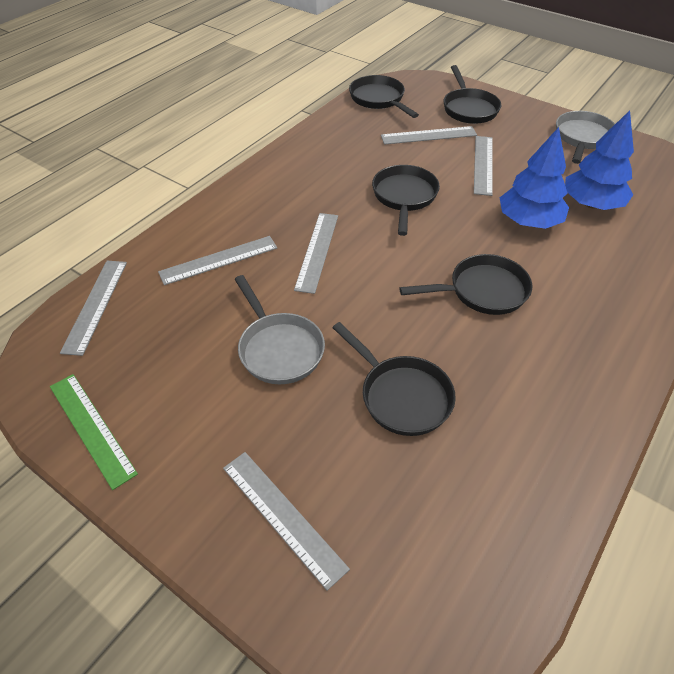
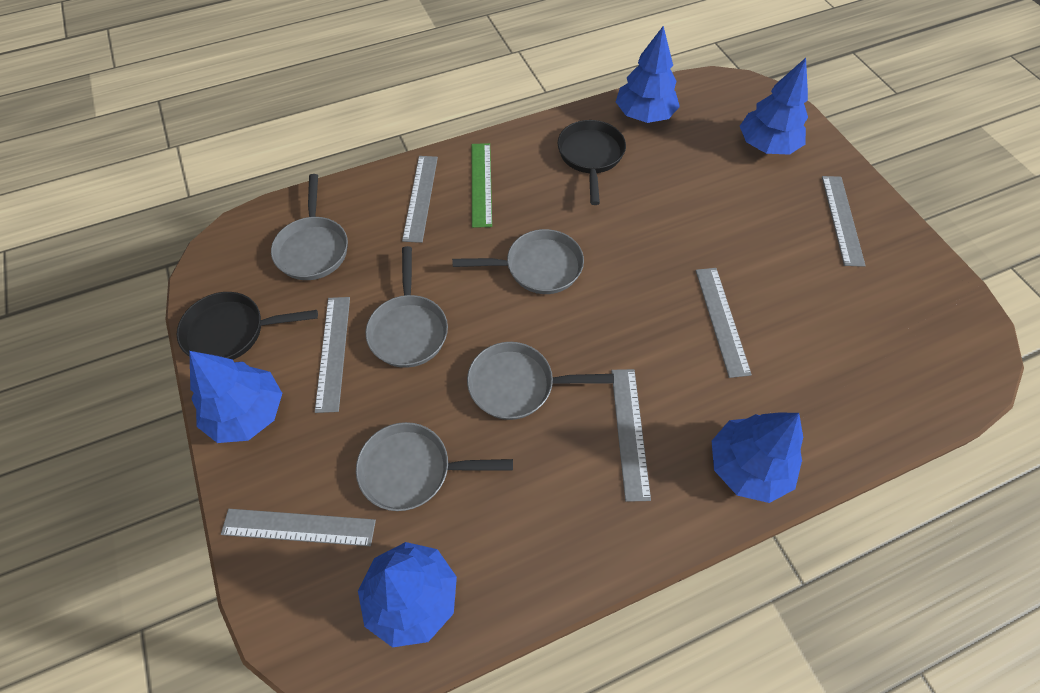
black pan: [332,322,456,436] [349,75,419,118] [372,165,440,236] [399,254,532,315] [444,65,501,124] = 5 -> [177,292,318,360] [558,120,626,205] = 2
blue tree: [500,127,569,229] [565,110,634,210] = 2 -> [189,351,282,443] [358,542,457,648] [616,26,680,123] [712,413,803,503] [740,58,808,155] = 5
grey pan: [235,275,325,384] [556,111,615,164] = 2 -> [271,174,348,280] [356,422,513,511] [365,246,448,368] [452,229,584,294] [467,342,614,420] = 5

